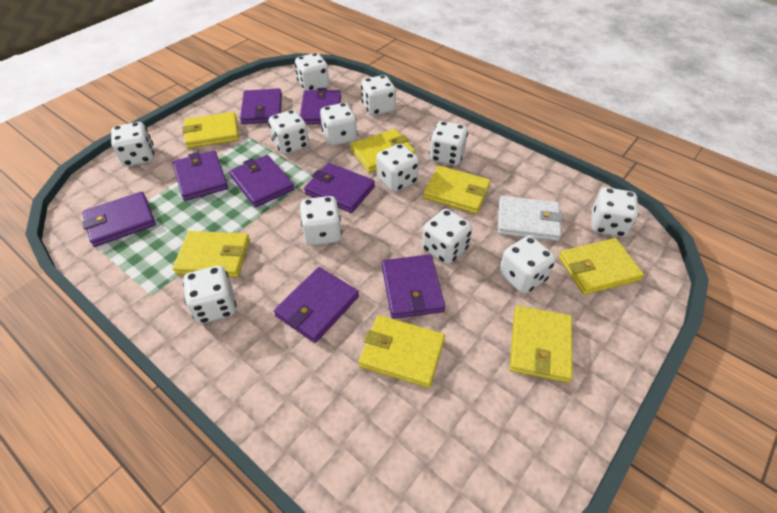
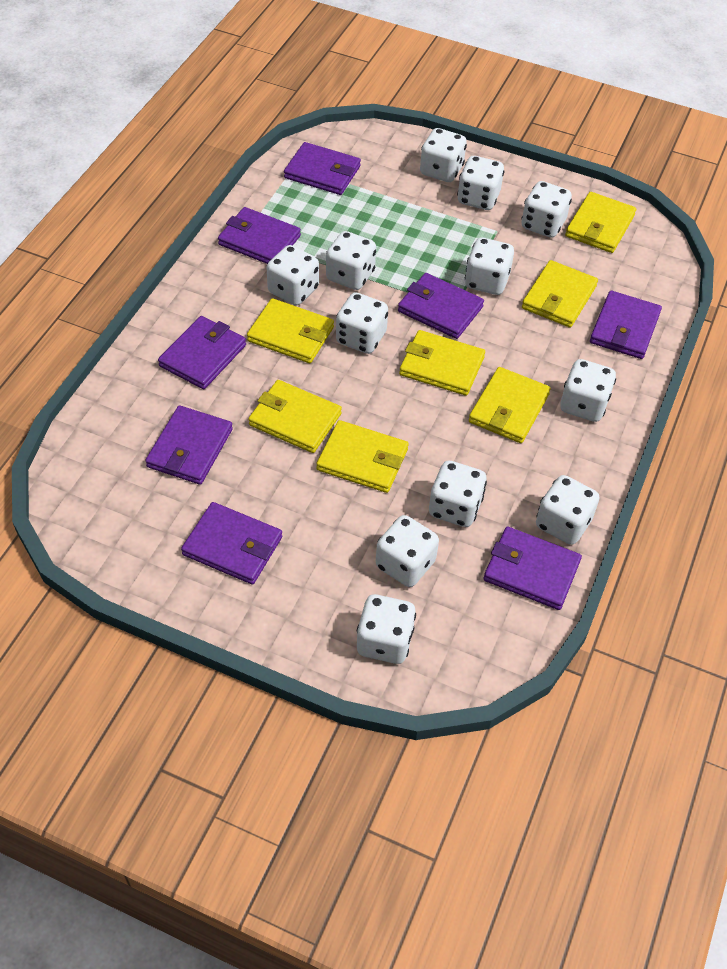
white wallet: [498,196,563,241] = 1 -> none = 0

